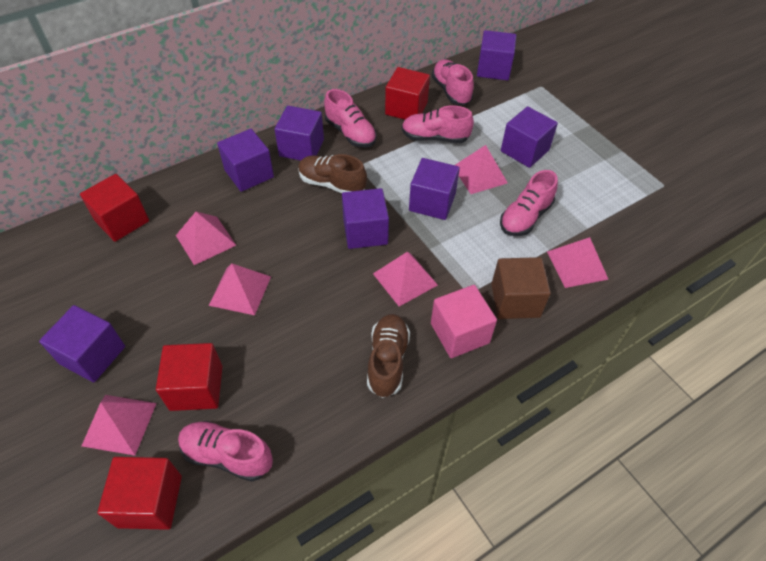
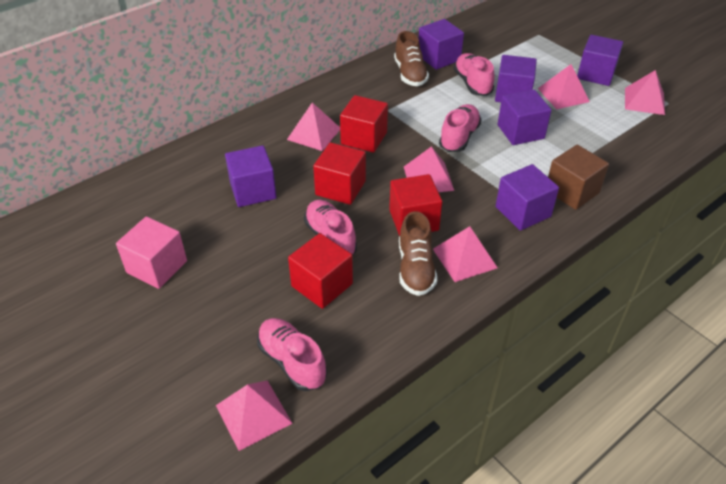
pink shoe: [178,421,273,482] [324,89,377,148] [402,105,474,143] [432,59,474,105] [500,170,558,236] = 5 -> [257,318,327,391] [304,200,357,255] [439,104,481,152] [453,53,495,96] = 4
purple cube: [39,305,125,382] [217,129,274,192] [274,106,324,161] [342,188,389,249] [409,158,460,220] [477,30,516,80] [501,106,558,168] = 7 -> [225,145,277,207] [419,19,464,70] [495,55,537,102] [496,164,559,231] [498,90,552,145] [577,35,623,86] = 6

